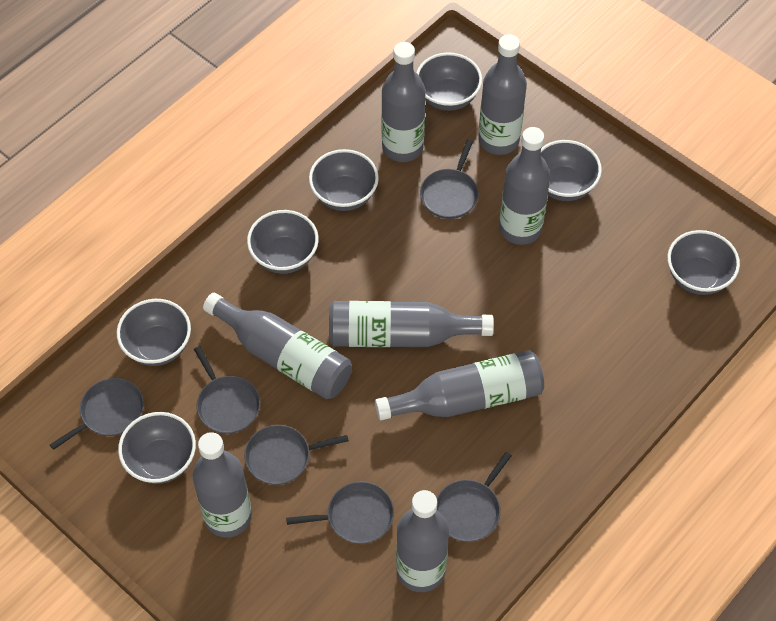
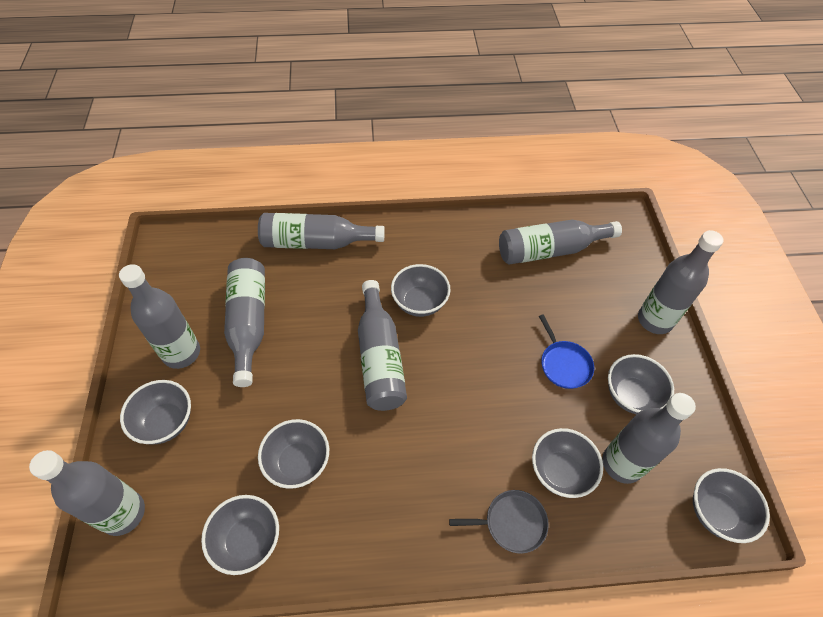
blue pan: none = 0 -> [539,314,594,389] = 1
grey pan: [50,378,144,450] [194,346,260,434] [244,425,349,485] [286,482,394,544] [420,140,479,219] [437,452,512,542] = 6 -> [449,490,549,554] = 1

